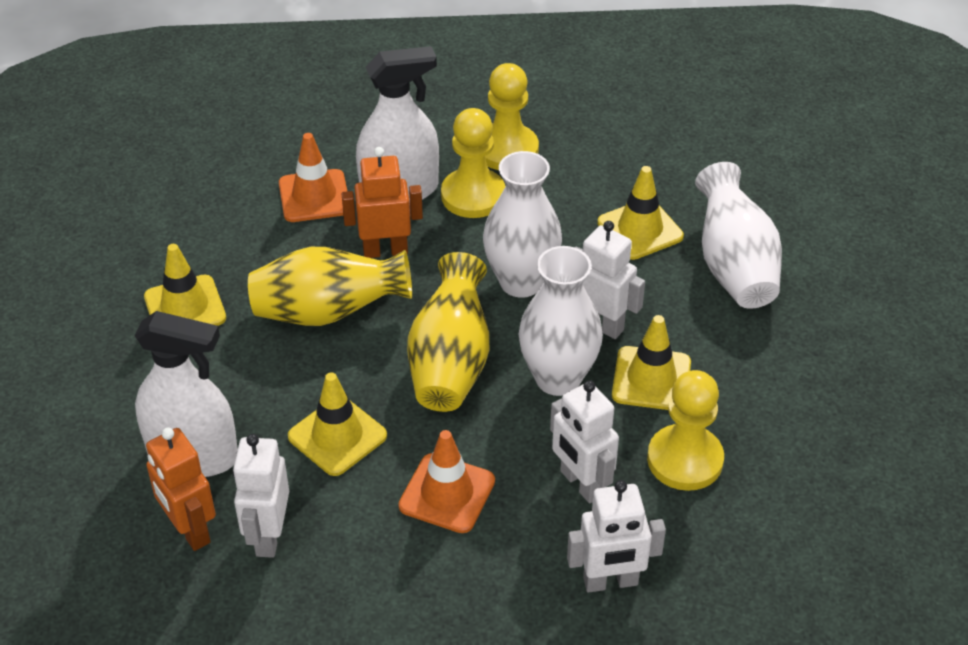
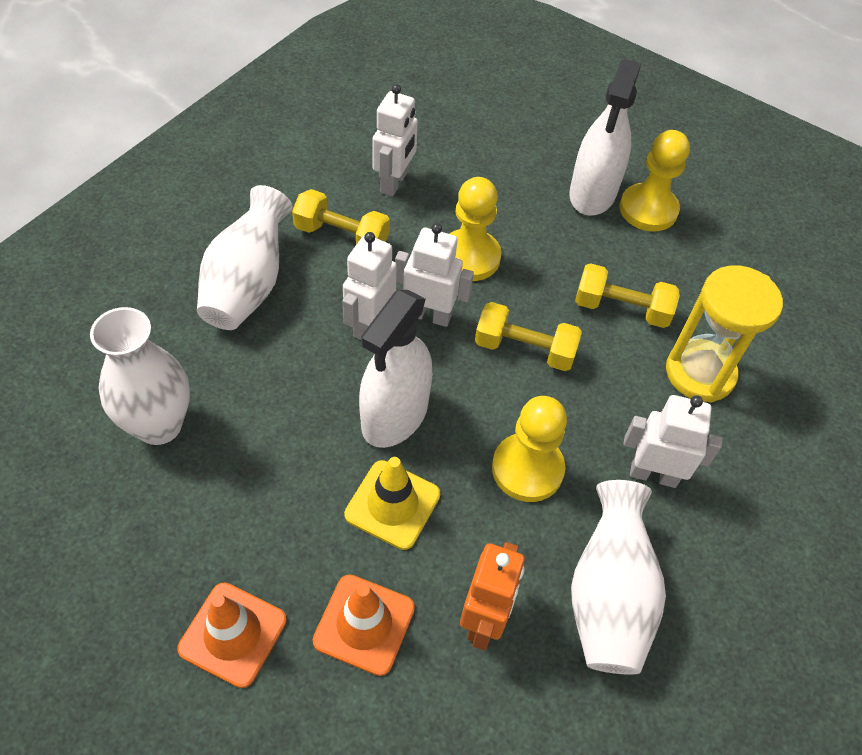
orange robot: [146,428,216,551] [342,147,423,258] = 2 -> [460,542,525,651] = 1
yellow dumbbell: none = 0 -> [292,189,390,245] [475,302,582,371] [575,263,680,328] = 3
yellow hourglass: none = 0 -> [666,265,783,403] = 1
yellow traffic cone: [144,244,226,326] [288,372,387,476] [598,166,684,260] [612,315,691,410] = 4 -> [344,457,441,550] = 1
yellow vase: [248,247,412,326] [407,252,489,412] = 2 -> none = 0

